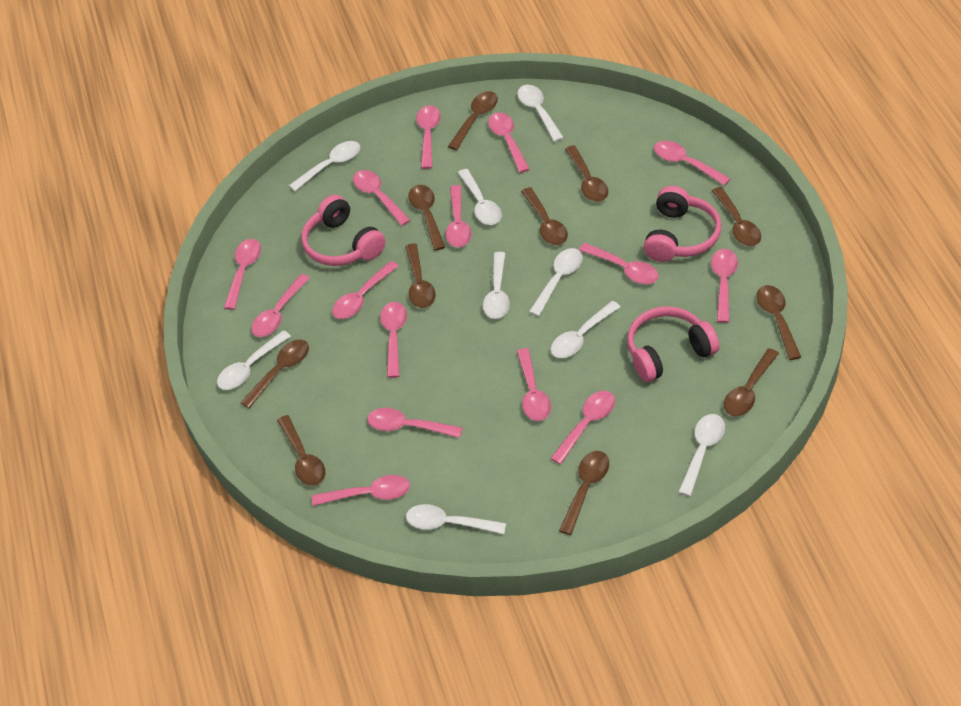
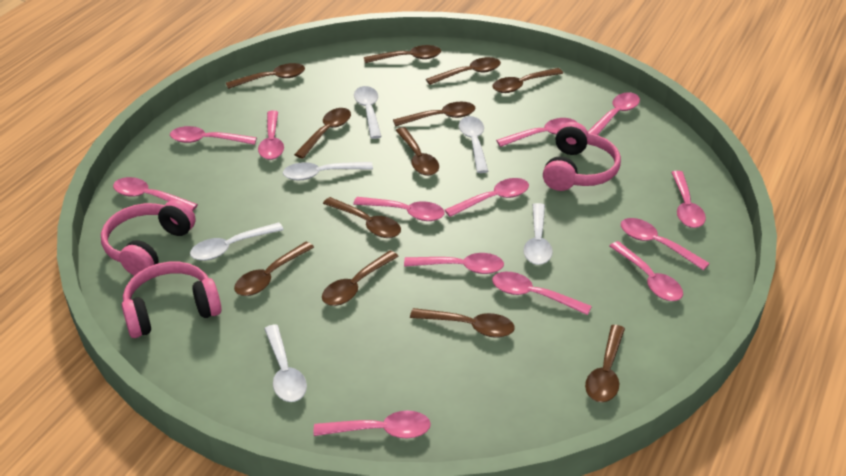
brown spoon: [240,340,309,408] [277,415,326,486] [405,244,436,308] [408,185,445,251] [448,91,498,150] [521,187,568,245] [559,451,609,535] [565,145,608,202] [712,187,761,246] [724,348,779,416] [756,285,801,360] = 11 -> [226,63,305,89] [234,242,314,296] [294,108,351,159] [322,251,399,306] [323,197,401,238] [364,45,441,63] [393,102,475,126] [395,127,439,176] [410,308,515,338] [426,57,501,85] [492,68,563,93] [585,325,625,402] = 12
pink spoon: [224,239,261,310] [251,274,310,337] [312,475,410,506] [332,261,399,319] [353,170,410,226] [367,408,463,438] [380,302,407,378] [416,105,441,169] [446,185,472,247] [488,112,530,173] [517,348,551,421] [550,391,615,464] [579,243,659,284] [654,141,730,186] [711,249,738,323] = 15 -> [113,177,198,211] [170,126,257,145] [258,110,284,160] [314,411,431,438] [353,197,445,221] [404,253,504,274] [445,178,529,217] [492,272,592,315] [496,118,576,147] [588,92,640,135] [610,241,683,301] [621,218,710,271] [671,171,706,228] = 13
white spoon: [217,330,291,390] [289,141,360,191] [406,504,506,534] [458,169,502,225] [483,252,510,319] [517,85,564,142] [529,248,583,317] [551,301,620,358] [678,414,725,496] = 9 -> [190,222,284,261] [264,324,307,402] [283,162,373,180] [354,86,382,139] [459,116,488,173] [523,203,553,265] = 6

